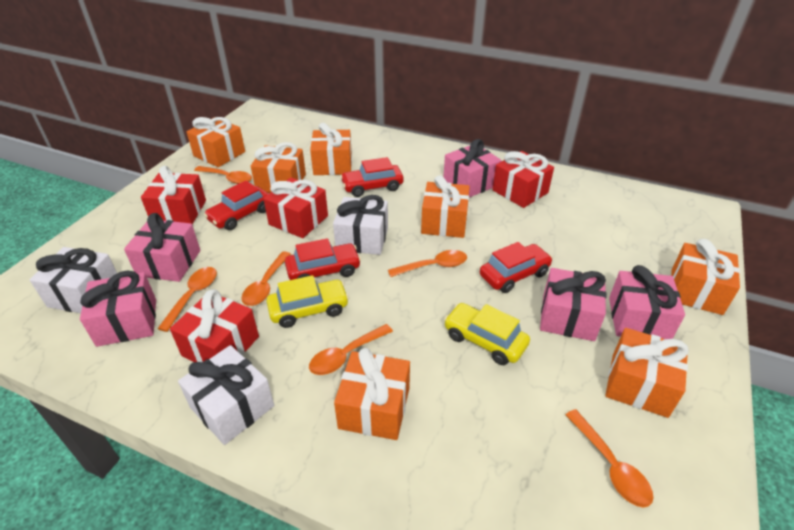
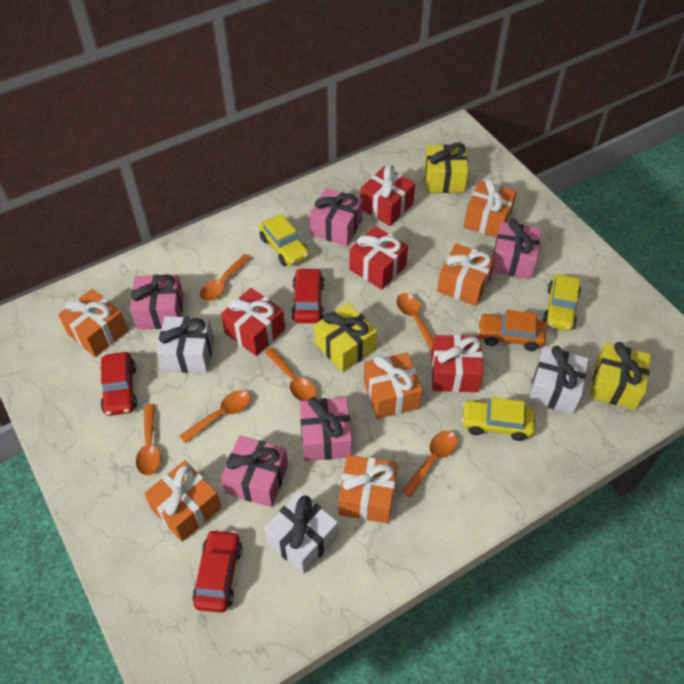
orange car: none = 0 -> [478,310,546,351] = 1
orange gift: [186,117,245,167] [251,142,306,193] [310,123,352,175] [334,348,410,440] [421,175,470,238] [605,328,689,418] [671,239,740,315] = 7 -> [58,289,128,357] [144,460,221,542] [338,455,397,523] [364,352,423,419] [437,243,495,306] [463,178,517,238] = 6
red car: [204,181,269,230] [285,238,361,280] [340,157,403,197] [480,242,553,293] = 4 -> [101,352,137,416] [192,529,242,613] [291,268,324,323] = 3
yellow car: [267,275,349,328] [444,303,530,365] = 2 -> [259,214,309,266] [461,397,535,441] [543,274,581,331] = 3
yellow gift: none = 0 -> [314,303,377,372] [424,143,468,193] [590,342,651,410] = 3

